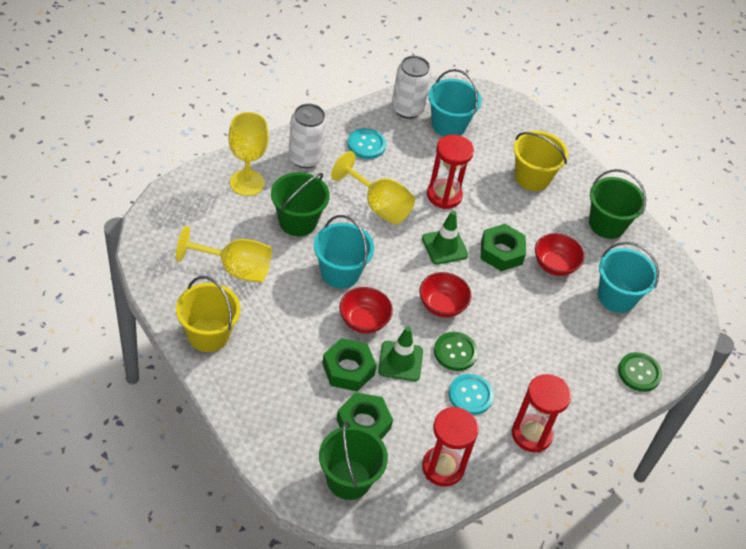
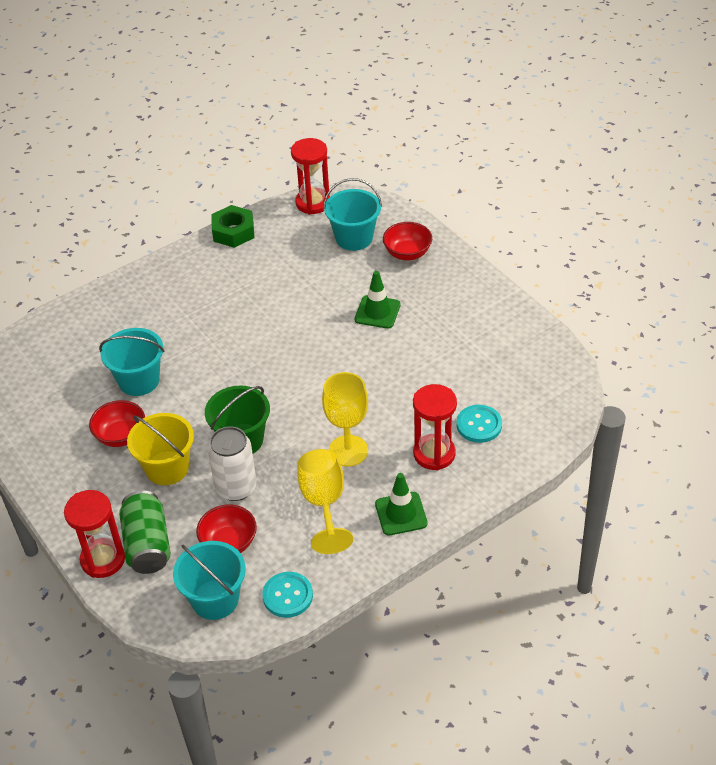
green bucket: [271,172,330,236] [319,421,388,500] [589,169,646,239] = 3 -> [205,385,270,453] = 1
green button: [434,332,478,371] [618,352,662,392] = 2 -> none = 0
green can: none = 0 -> [119,491,171,574] = 1
green nut: [322,338,377,391] [336,392,393,439] [481,224,526,271] = 3 -> [211,205,254,248] = 1
white can: [288,104,327,168] [392,56,431,118] = 2 -> [208,426,257,501] = 1
yellow bucket: [176,276,241,352] [514,131,568,191] = 2 -> [127,413,194,485] = 1
yellow goblet: [176,226,272,283] [229,112,269,196] [331,151,415,225] = 3 -> [297,449,353,554] [322,372,368,466] = 2

